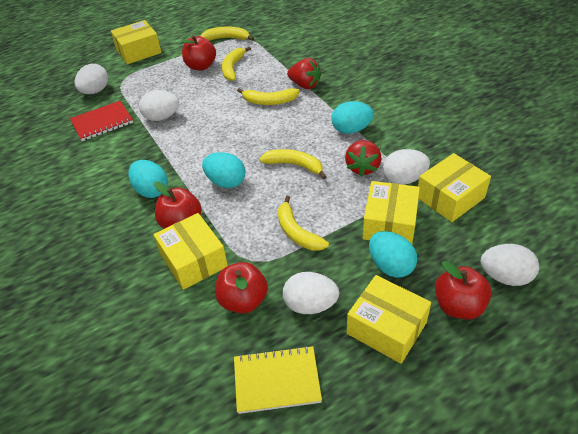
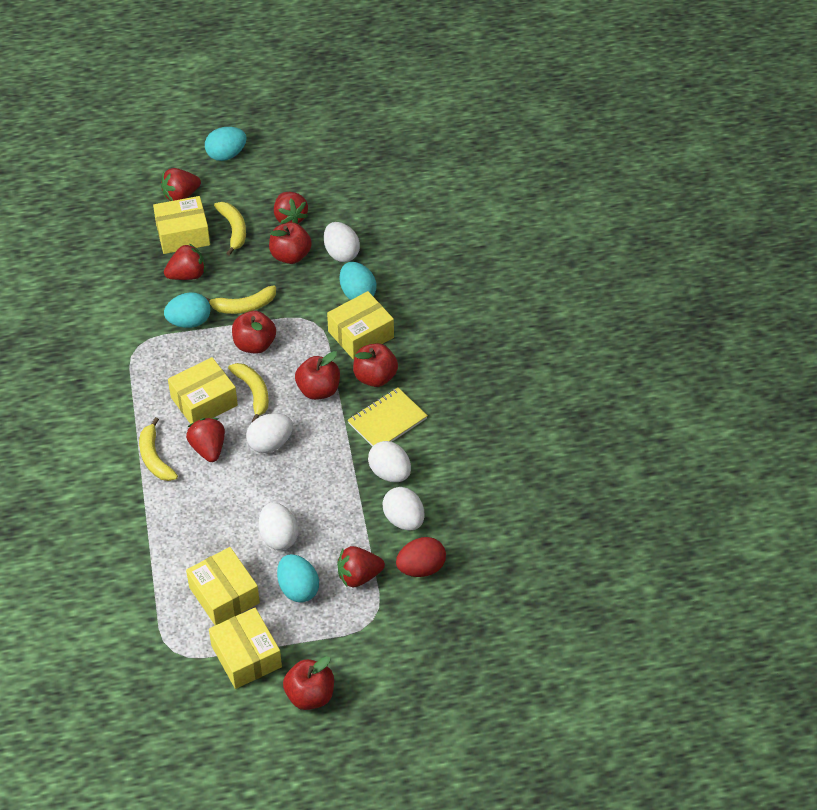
red apple: [154,182,202,229] [181,35,216,70] [215,262,268,314] [435,261,492,319] = 4 -> [232,311,276,354] [269,222,312,264] [283,656,334,710] [295,351,340,400] [353,343,398,387] = 5
red egg: none = 0 -> [396,537,446,577] = 1
red notebook: [70,101,133,141] = 1 -> none = 0
red strawberry: [287,58,322,89] [345,140,381,177] = 2 -> [161,168,201,201] [164,244,205,280] [186,418,225,462] [274,192,308,224] [337,546,385,587] = 5
yellow banana: [201,26,254,41] [222,46,251,81] [237,88,300,105] [260,149,326,179] [278,196,329,251] = 5 -> [139,417,178,481] [205,285,276,314] [214,202,246,256] [228,363,269,422] = 4

